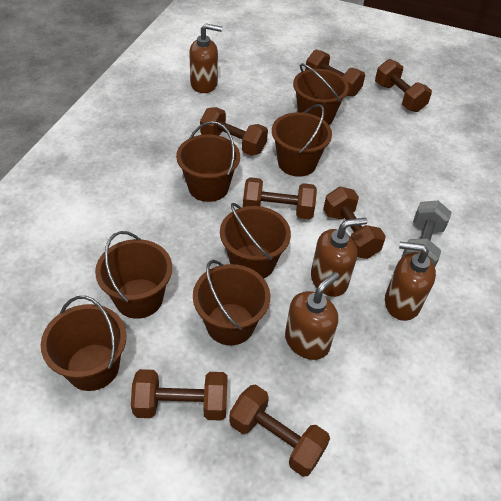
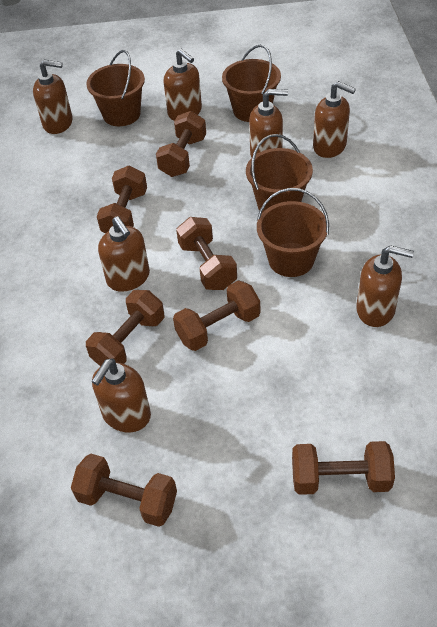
brown bucket: [41,296,126,391] [95,231,172,319] [176,121,240,202] [193,260,270,345] [220,203,291,278] [272,104,332,177] [293,63,349,125] = 7 -> [86,50,145,126] [222,45,281,122] [246,134,313,213] [257,188,329,277] = 4
brown soap dispenser: [189,24,222,93] [285,272,340,360] [311,217,367,297] [385,242,436,321] = 4 -> [33,60,73,134] [91,359,151,432] [98,216,150,292] [163,49,202,121] [249,89,288,157] [313,81,356,158] [356,245,414,327] = 7
grey dumbbell: [402,201,452,267] = 1 -> none = 0

